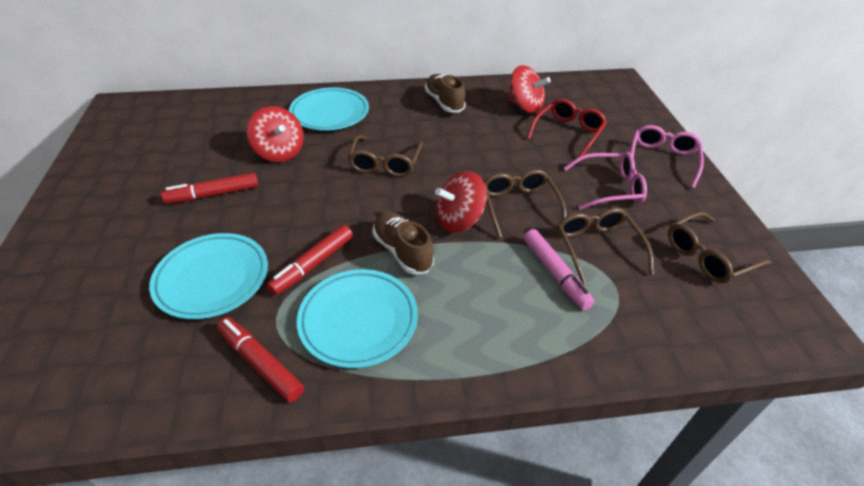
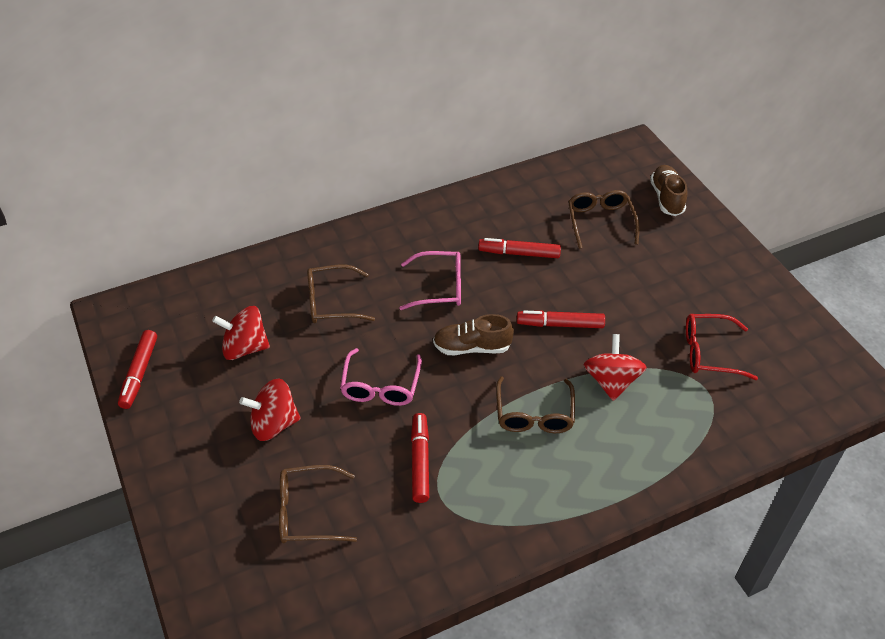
pink marker: [524,229,595,310] = 1 -> none = 0
red marker: [161,172,258,204] [217,317,304,402] [267,225,353,295] = 3 -> [118,330,157,409] [411,413,429,503] [478,238,561,258] [517,310,605,328] = 4
turquoise plate: [149,233,268,319] [289,87,369,131] [297,269,418,368] = 3 -> none = 0

